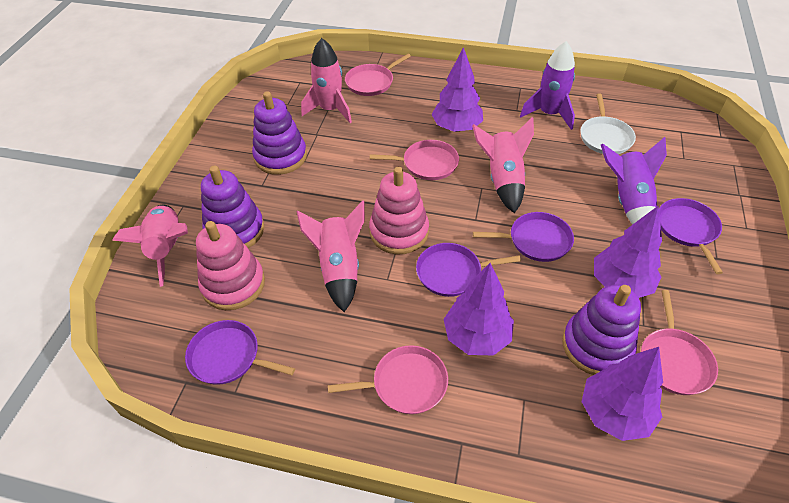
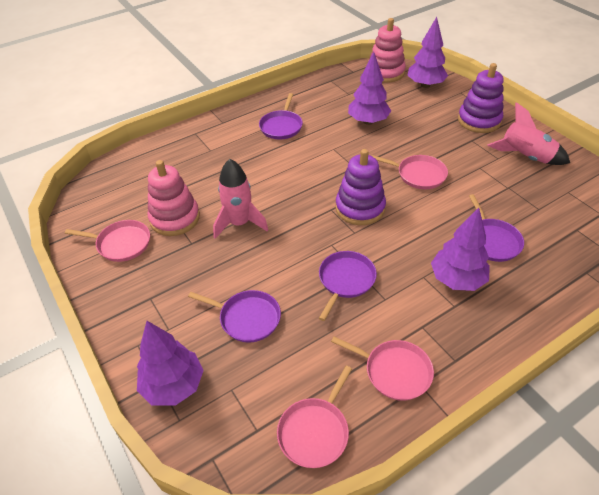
pink rocket: [112,205,188,287] [297,200,365,312] [301,38,352,123] [472,117,534,213] = 4 -> [213,159,268,239] [487,102,570,165] = 2
purple rocket: [520,41,575,130] [601,137,667,225] = 2 -> none = 0
purple stacking toy: [201,166,264,248] [252,91,307,175] [562,285,641,375] = 3 -> [335,149,386,225] [458,63,504,133] = 2
white pan: [580,93,636,154] = 1 -> none = 0

